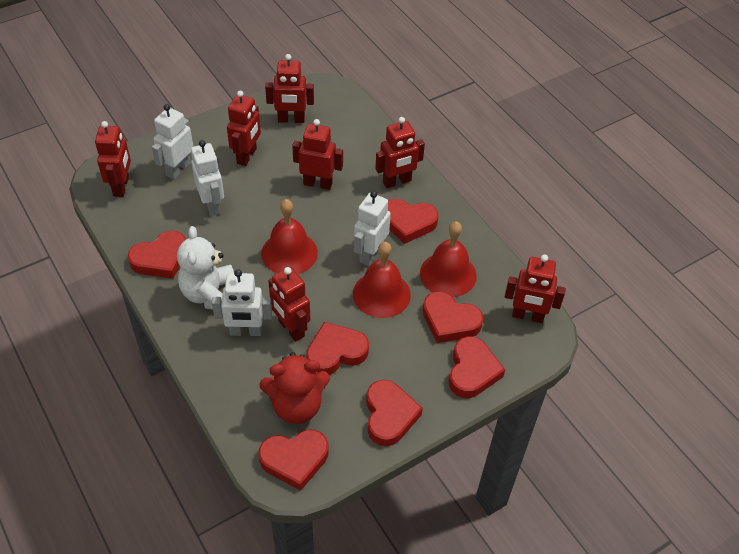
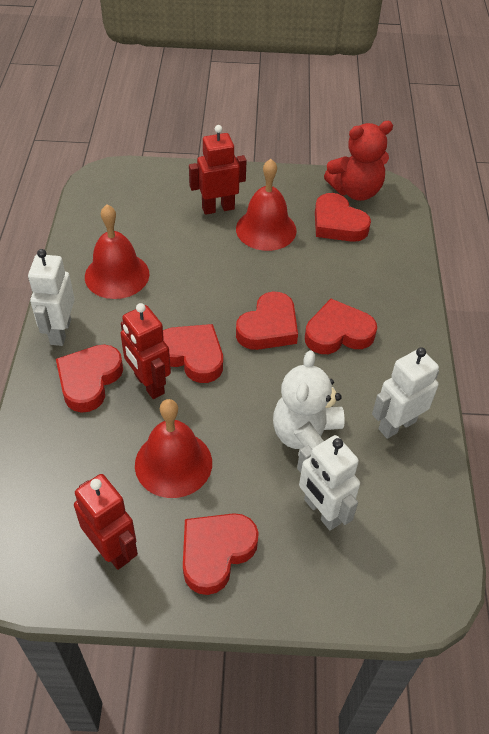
red heart: [128,231,186,279] [259,430,328,491] [306,322,369,375] [366,380,423,446] [388,199,438,244] [423,291,483,343] [449,336,505,398] = 7 -> [56,345,123,413] [163,324,223,383] [183,513,259,595] [236,292,298,350] [305,299,377,354] [315,193,371,242] = 6
red robot: [95,121,131,197] [227,91,261,166] [265,54,314,123] [268,267,310,342] [292,119,343,190] [375,117,425,188] [505,254,566,323] = 7 -> [74,474,138,570] [120,303,171,399] [189,125,247,215] = 3
white robot: [152,104,193,180] [191,140,224,216] [212,269,272,336] [354,191,391,266] = 4 -> [28,249,75,346] [297,435,360,531] [372,347,439,439] = 3

